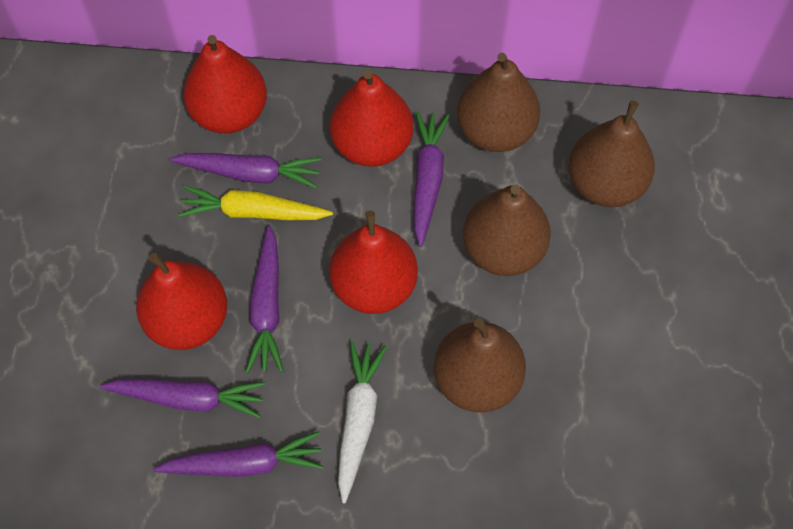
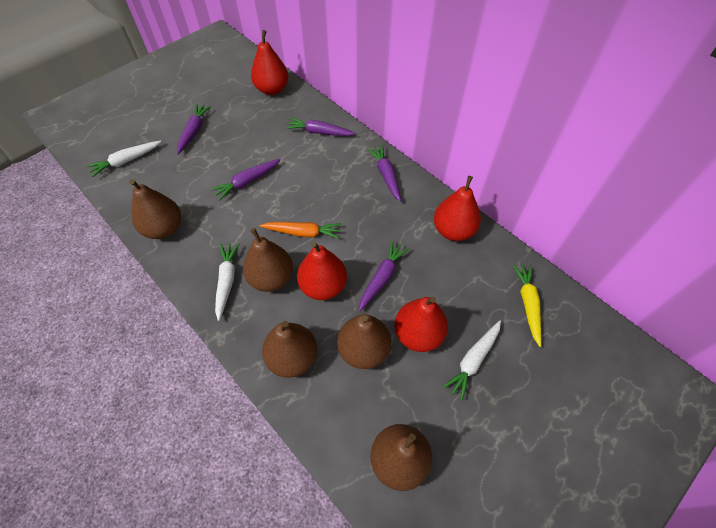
brown pear: [434,318,526,413] [457,53,540,152] [463,185,551,276] [568,100,655,207] = 4 -> [129,179,181,239] [243,228,293,292] [262,321,317,378] [337,314,391,369] [370,424,432,491] = 5
orange carrot: none = 0 -> [259,222,342,239] = 1
white carrot: [338,341,387,503] = 1 -> [87,141,161,177] [215,243,239,321] [442,320,501,401] = 3

